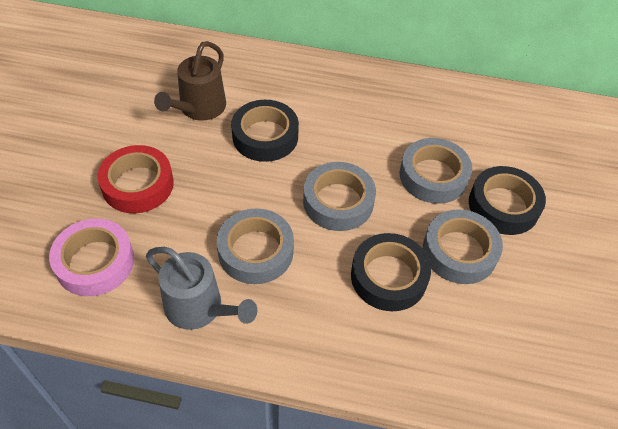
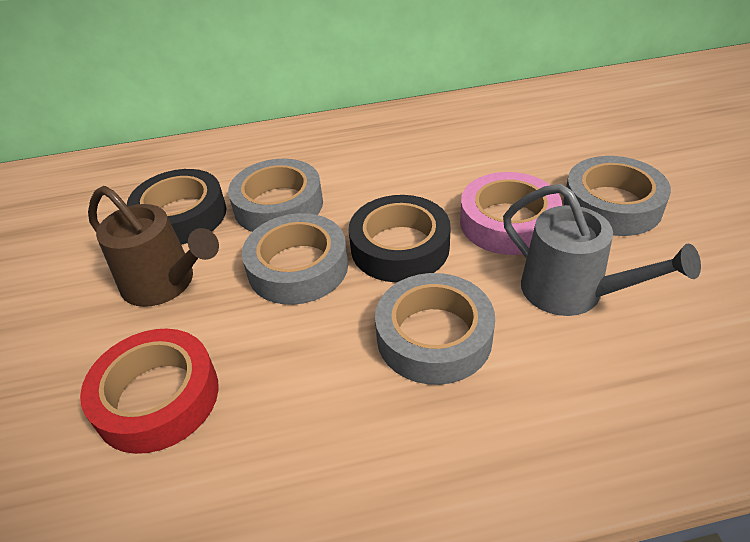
black tape: [231,100,299,162] [351,233,431,311] [469,166,546,235] = 3 -> [127,169,226,245] [349,195,451,283] = 2

